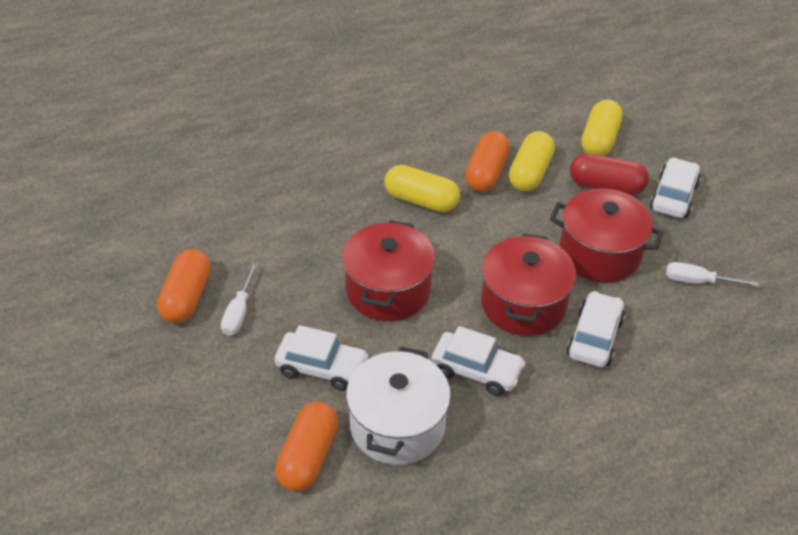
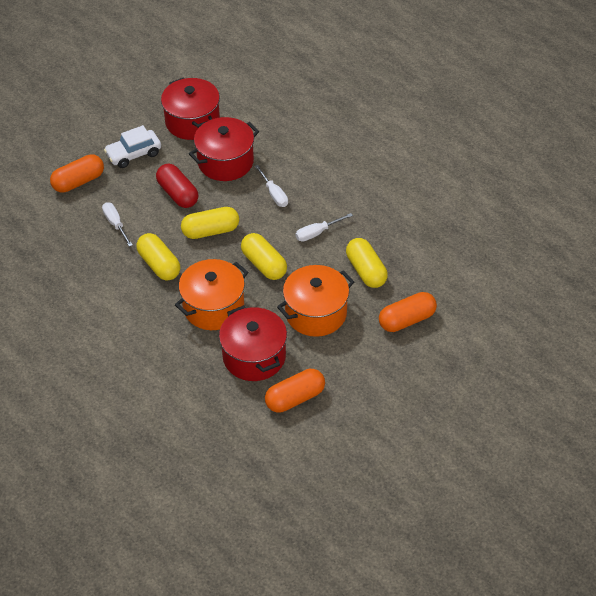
orange pot: none = 0 -> [175,259,248,330] [277,265,354,337] = 2
white car: [275,325,369,391] [431,326,525,396] [567,291,625,367] [650,157,701,218] = 4 -> [104,125,161,168] = 1
white pot: [346,346,451,465] = 1 -> none = 0
white screwdriver: [221,263,258,336] [666,262,759,287] = 2 -> [102,202,133,247] [255,165,288,207] [296,213,353,242] = 3
yellow capsule: [385,165,460,212] [509,131,555,192] [581,99,623,156] = 3 -> [136,233,180,281] [181,207,239,239] [241,233,287,280] [346,238,388,288] = 4

